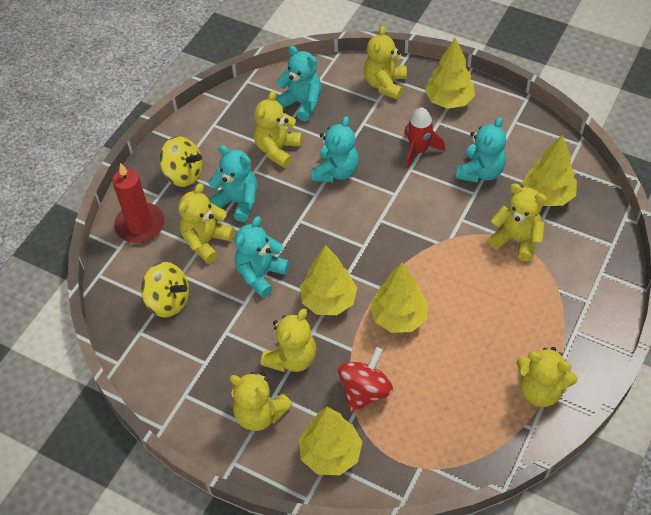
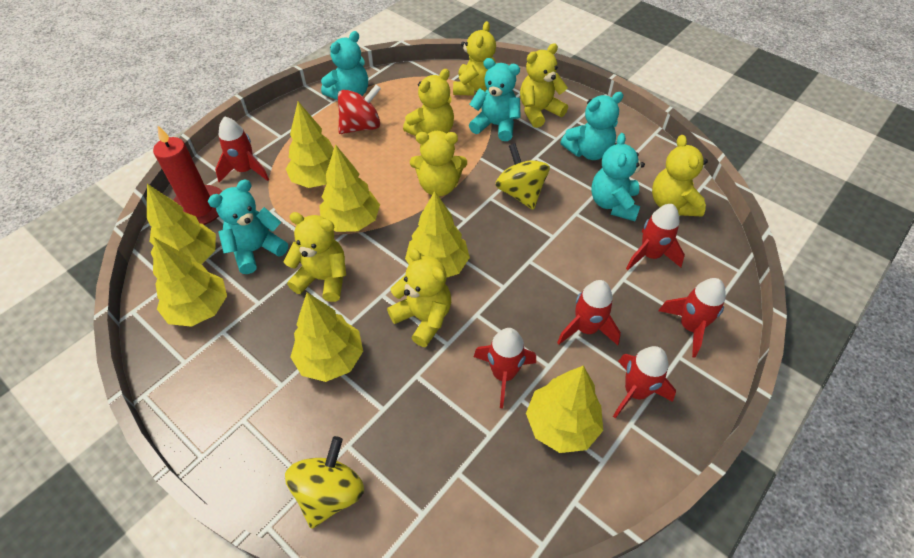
red rocket: [404,107,445,169] = 1 -> [215,117,269,182] [474,328,536,408] [557,280,621,345] [613,346,676,419] [626,204,685,270] [658,278,726,358] = 6
yellow tree: [299,407,362,475] [300,245,357,315] [370,262,429,333] [425,38,475,109] [522,135,577,206] = 5 -> [147,184,216,264] [153,238,227,327] [286,101,334,188] [291,292,363,382] [319,144,380,232] [405,191,470,278] [526,366,603,453] = 7

